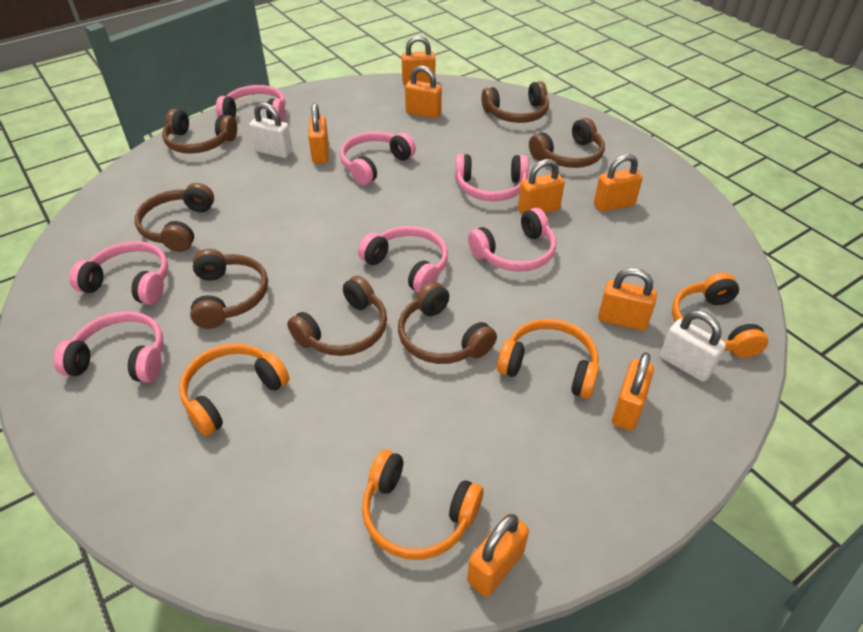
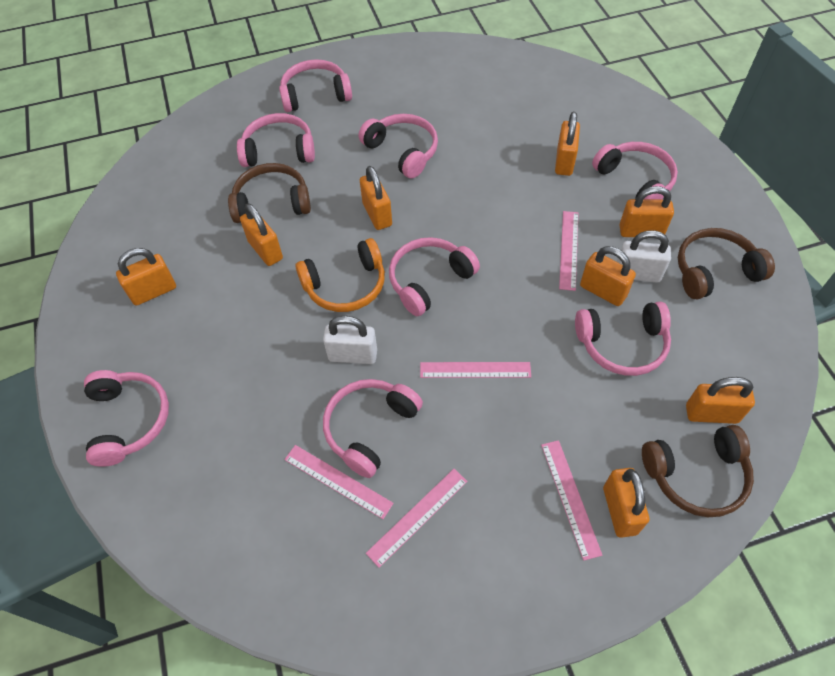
brown headphones: [135,183,214,252] [162,109,237,154] [190,249,268,329] [287,276,387,356] [398,282,497,364] [481,81,549,123] [529,118,605,168] = 7 -> [228,163,311,223] [642,425,754,517] [678,228,775,299] = 3
orange headphones: [179,343,289,436] [362,450,483,560] [497,319,599,399] [672,273,768,358] = 4 -> [295,238,385,312] = 1
pink headphones: [53,311,163,382] [69,241,169,305] [216,85,285,122] [340,132,416,185] [358,226,448,293] [455,154,529,201] [468,208,556,272] = 7 -> [84,370,169,467] [237,113,315,167] [279,59,352,112] [323,379,423,478] [359,114,438,178] [389,237,480,316] [575,302,671,376] [592,142,678,200] = 8
pink ruler: none = 0 -> [284,445,394,519] [366,469,467,568] [420,362,531,378] [541,440,602,561] [559,211,578,291] = 5

